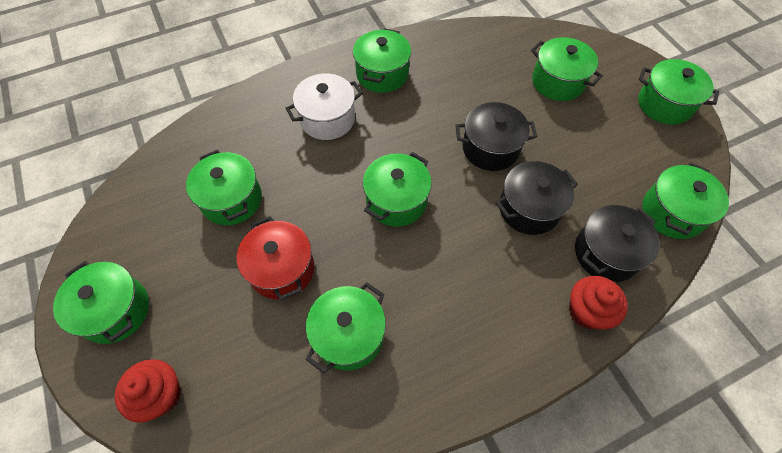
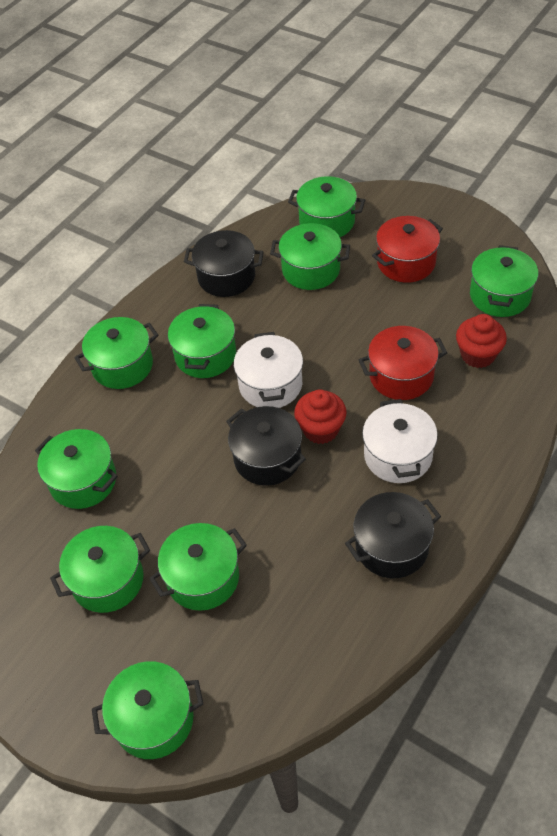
green pot: [53,261,149,344] [186,150,262,225] [305,282,386,374] [353,28,411,93] [363,152,432,227] [531,37,603,101] [638,59,719,125] [642,162,729,239] = 8 -> [35,429,118,509] [50,526,150,613] [74,317,159,389] [92,661,203,759] [149,523,247,611] [168,304,236,378] [270,223,350,290] [288,176,365,237] [470,245,538,317] = 9
red pot: [237,216,314,301] = 1 -> [359,326,447,400] [372,216,443,283] = 2
white pot: [285,74,363,140] = 1 -> [234,332,303,408] [362,399,438,483] = 2

